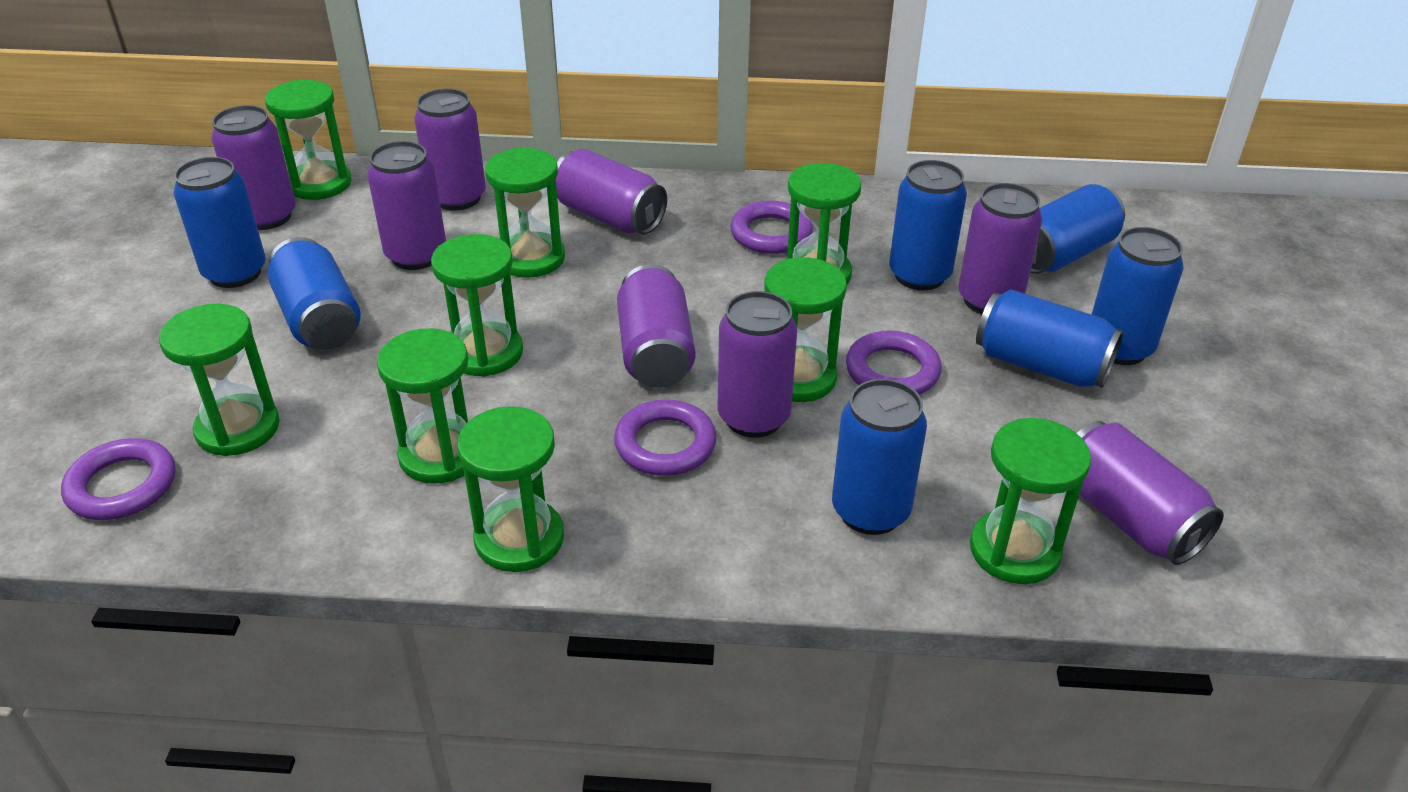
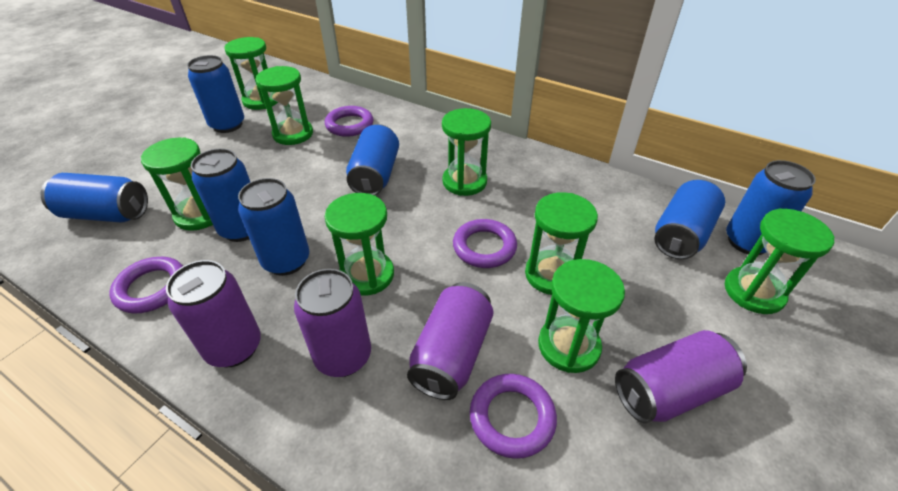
green hourglass: [159,304,280,456] [265,80,351,200] [377,328,468,484] [431,234,523,377] [457,406,564,572] [485,148,565,278] [764,257,847,402] [785,163,861,285] [970,418,1091,584] = 9 -> [141,137,213,231] [224,37,278,110] [255,66,313,145] [324,193,394,296] [442,108,491,196] [525,192,598,295] [538,259,625,373] [725,208,834,314] = 8
purple can: [212,105,296,230] [367,141,446,270] [414,88,486,211] [556,149,667,234] [617,264,695,388] [718,291,797,438] [959,183,1042,314] [1077,421,1224,565] = 8 -> [166,260,261,367] [294,269,371,377] [407,282,493,400] [615,330,747,423] = 4

